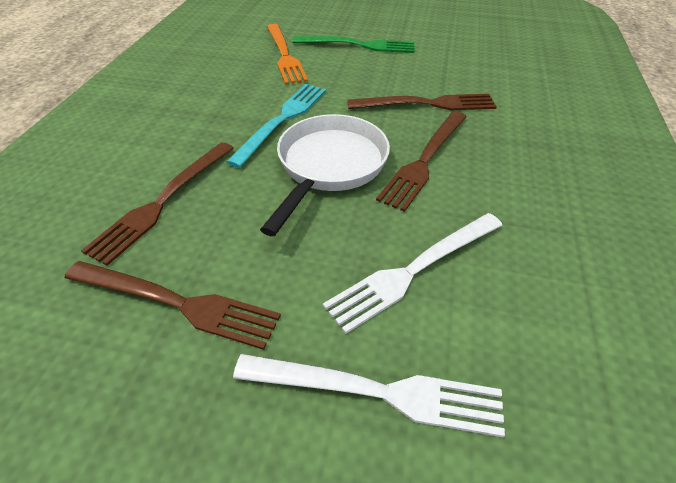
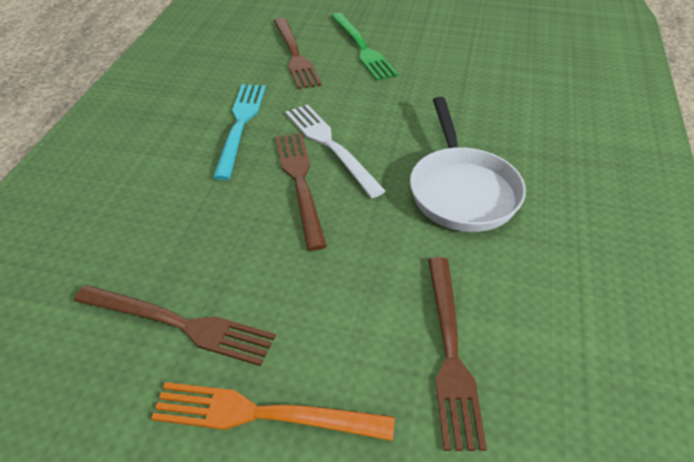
white fork: [233,354,505,438] [323,213,502,334] = 2 -> [285,104,385,198] = 1

